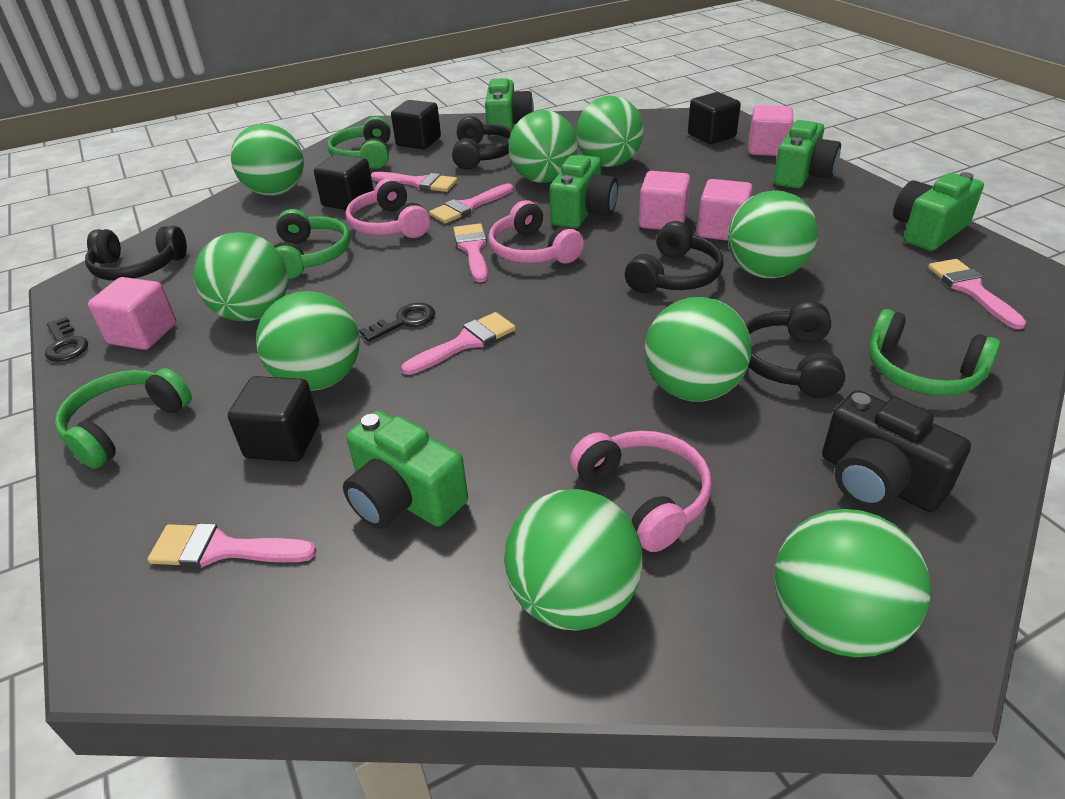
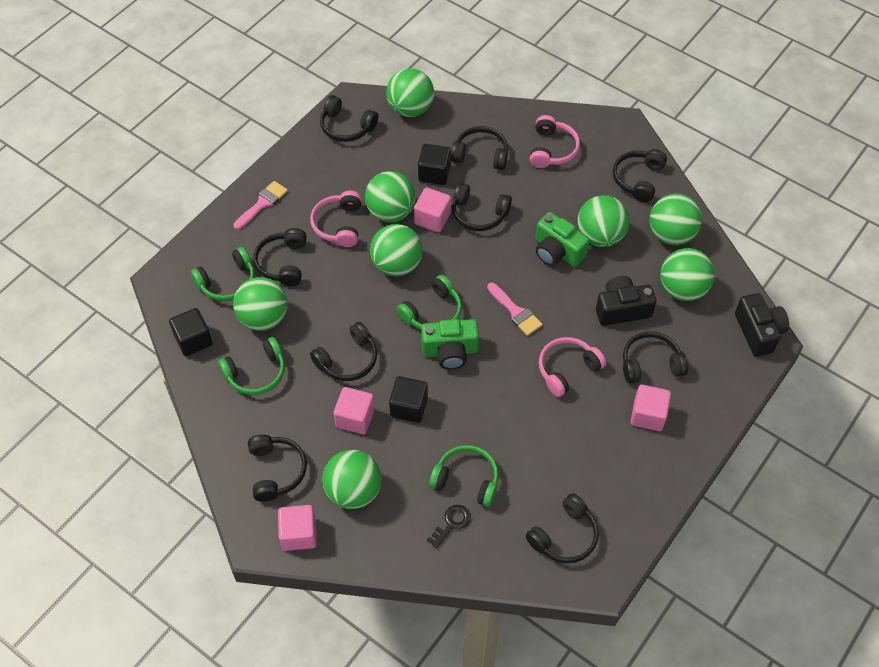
black camera: [822,390,971,512] = 1 -> [596,276,656,326] [735,293,789,356] = 2
black cube: [228,376,319,462] [314,154,374,210] [391,100,441,149] [688,92,741,144] = 4 -> [169,308,213,356] [389,376,428,423] [418,144,451,185] = 3
black headphones: [85,226,187,281] [452,116,512,170] [625,221,724,293] [745,301,845,398] = 4 -> [248,434,307,502] [254,228,307,286] [310,322,377,381] [320,95,378,142] [451,126,508,170] [452,183,512,231] [526,493,599,563] [613,149,667,202] [623,331,688,383] = 9
black key: [45,317,88,362] [359,303,435,342] = 2 -> [427,505,471,549] = 1
green ball: [194,232,288,322] [231,124,304,196] [256,291,360,391] [504,489,643,631] [509,110,578,183] [576,96,644,167] [645,297,751,401] [728,190,818,278] [774,509,931,657] = 9 -> [233,277,288,331] [322,450,382,509] [365,171,416,222] [370,224,422,276] [386,68,434,117] [577,195,629,247] [650,194,702,245] [660,248,715,301] = 8
green camera: [343,411,468,529] [485,78,534,136] [550,155,618,228] [773,120,841,189] [893,172,984,251] = 5 -> [421,319,479,370] [535,212,590,267] = 2
pink brush: [147,523,316,568] [371,172,458,192] [401,312,516,375] [429,184,513,224] [453,223,488,282] [928,259,1026,329] = 6 -> [233,181,288,230] [487,283,543,336] = 2

